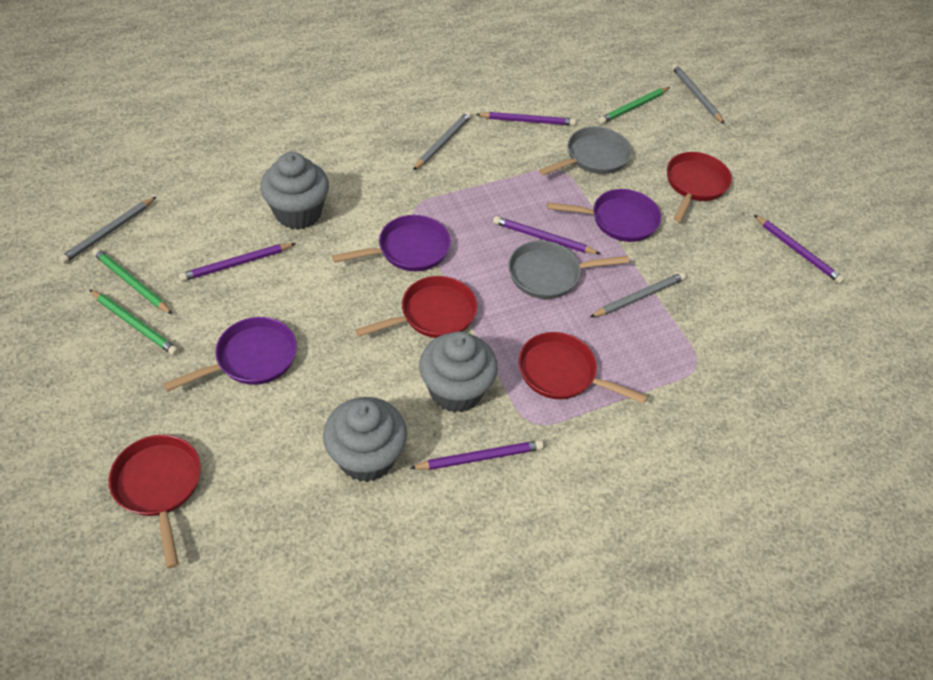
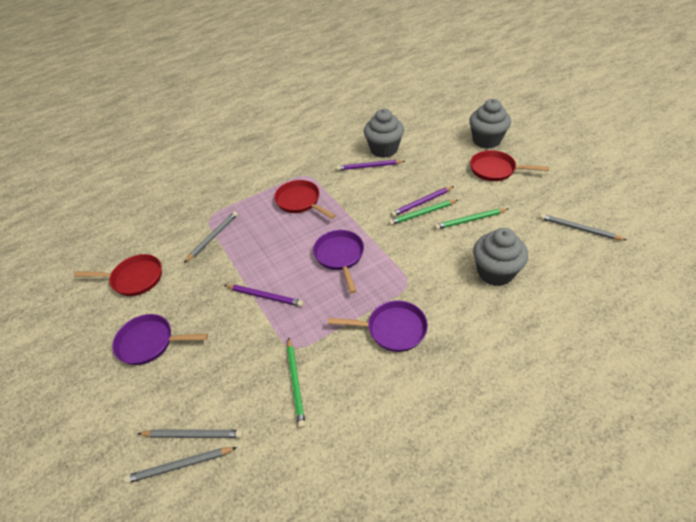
grey pan: [508,241,629,299] [539,127,631,176] = 2 -> none = 0
purple pencil: [179,243,296,281] [410,440,544,470] [476,112,576,126] [493,216,601,254] [754,215,845,284] = 5 -> [224,285,303,307] [336,160,405,171] [391,186,454,217] = 3
red pan: [108,435,201,569] [355,276,477,338] [519,332,648,404] [667,152,732,222] = 4 -> [74,254,162,296] [274,180,336,219] [470,150,550,181] = 3

